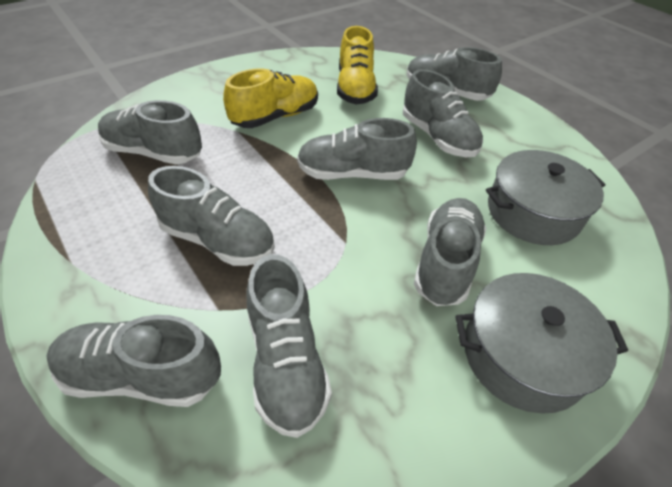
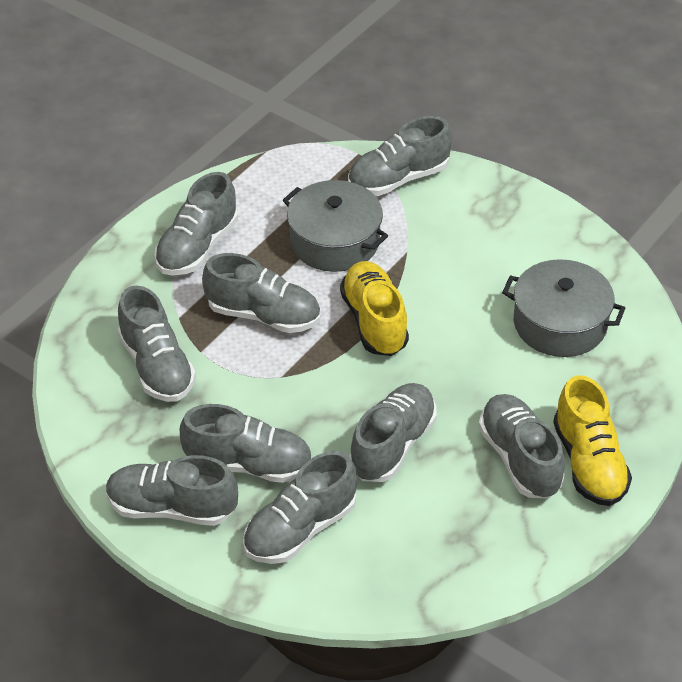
grey shoe: [46,315,221,407] [98,100,202,165] [148,166,275,266] [247,254,332,438] [297,118,417,180] [403,69,483,157] [407,47,502,101] [414,198,486,306] = 8 -> [106,455,238,526] [118,285,196,402] [154,172,238,276] [180,404,312,483] [202,253,320,333] [243,451,357,564] [348,116,452,196] [349,383,436,482] [479,394,565,499] = 9

